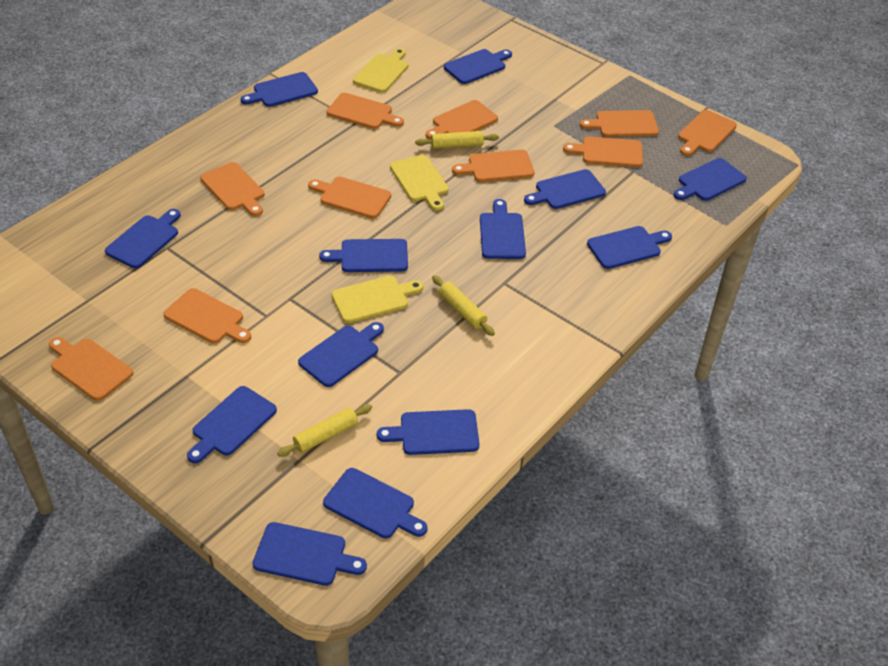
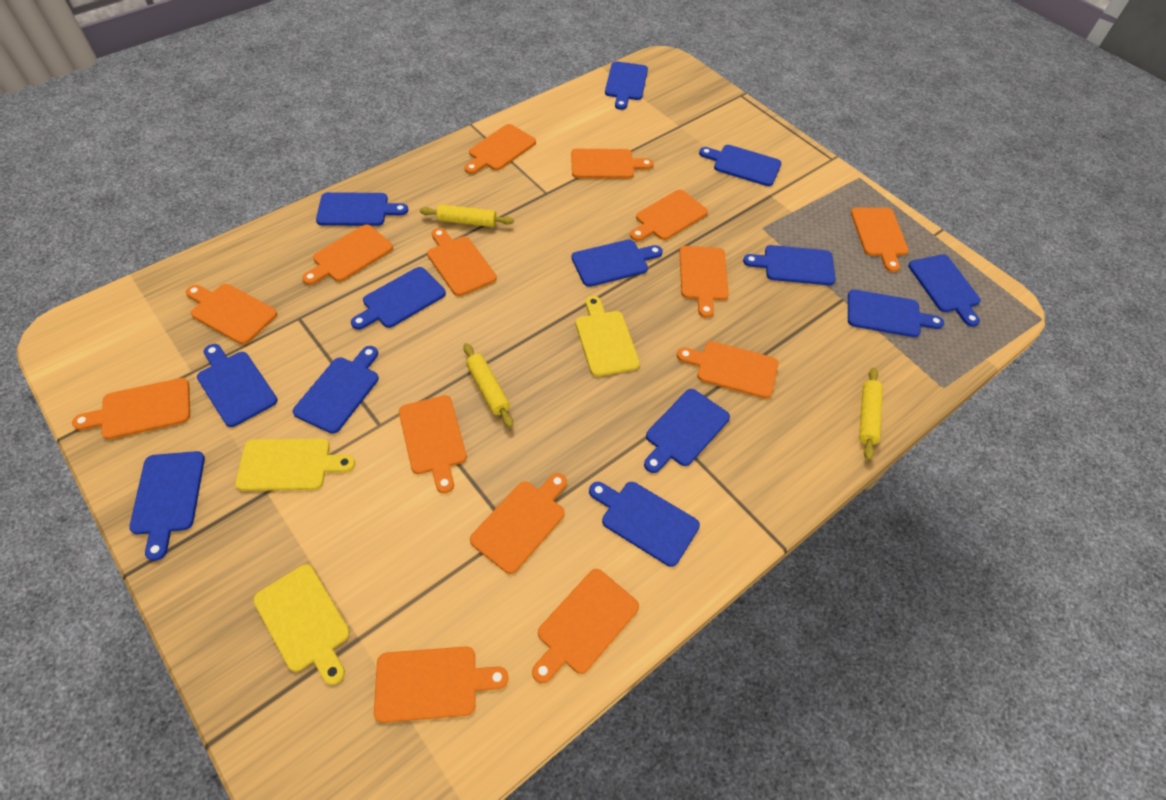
orange cutting board: [49,337,133,401] [163,288,251,343] [200,162,264,216] [308,177,391,219] [327,93,404,129] [426,100,498,139] [452,150,535,182] [563,136,643,167] [580,110,659,137] [678,110,737,156] = 10 -> [72,378,190,439] [186,284,277,344] [302,224,393,285] [374,646,508,723] [399,395,467,493] [427,228,497,296] [465,124,536,174] [470,473,567,574] [532,569,639,683] [571,149,653,179] [630,190,708,241] [677,341,778,399] [680,246,729,318] [851,207,909,272] = 14

